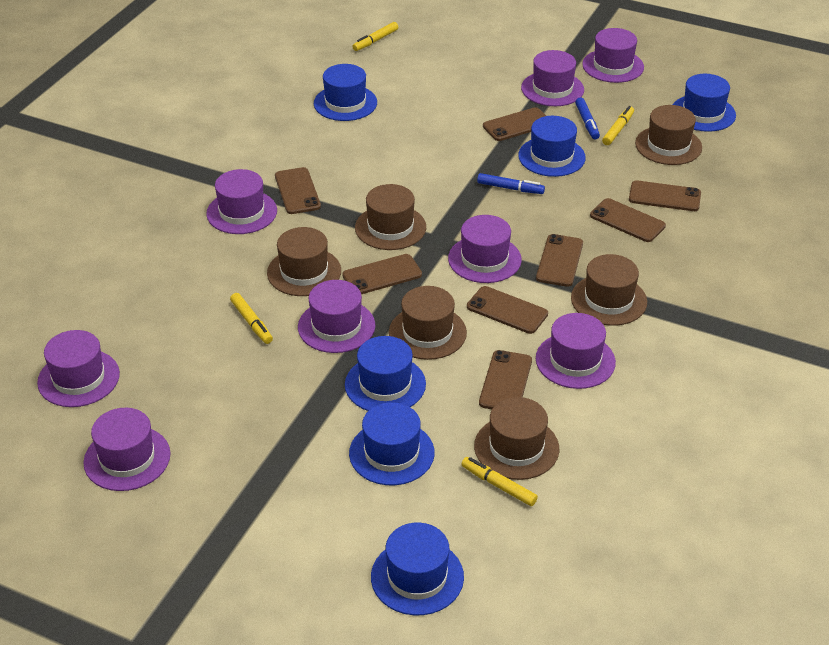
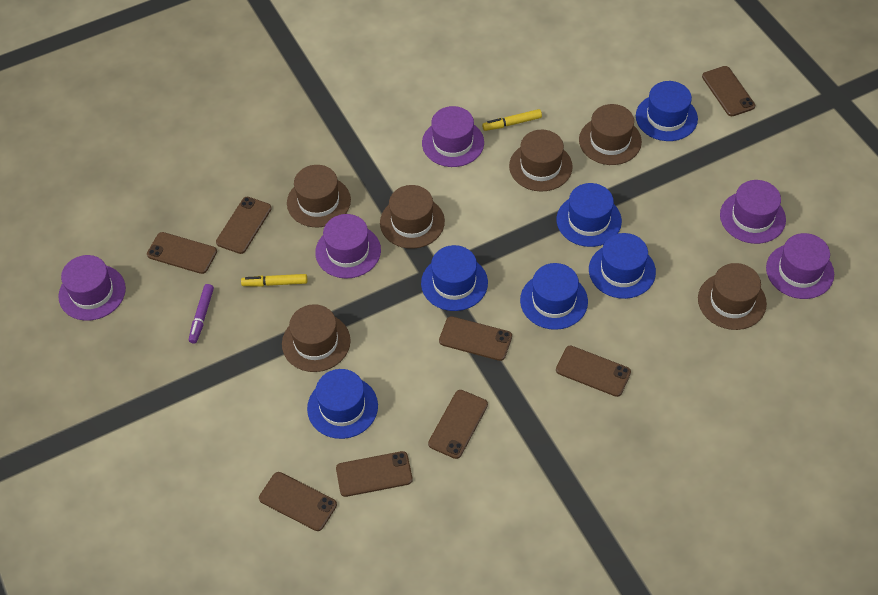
blue marker: [477,173,545,194] [575,97,600,140] = 2 -> none = 0
purple hat: [37,330,120,407] [83,408,170,491] [206,169,277,234] [298,280,375,353] [448,215,522,283] [521,50,584,106] [536,313,616,389] [582,28,644,83] = 8 -> [58,255,126,321] [315,214,381,278] [422,106,484,167] [720,180,786,244] [766,233,834,299] = 5
purple marker: none = 0 -> [189,284,214,344] = 1
yellow marker: [230,293,273,344] [352,22,398,51] [461,457,538,506] [602,106,634,145] = 4 -> [241,274,307,287] [482,109,542,131] = 2

